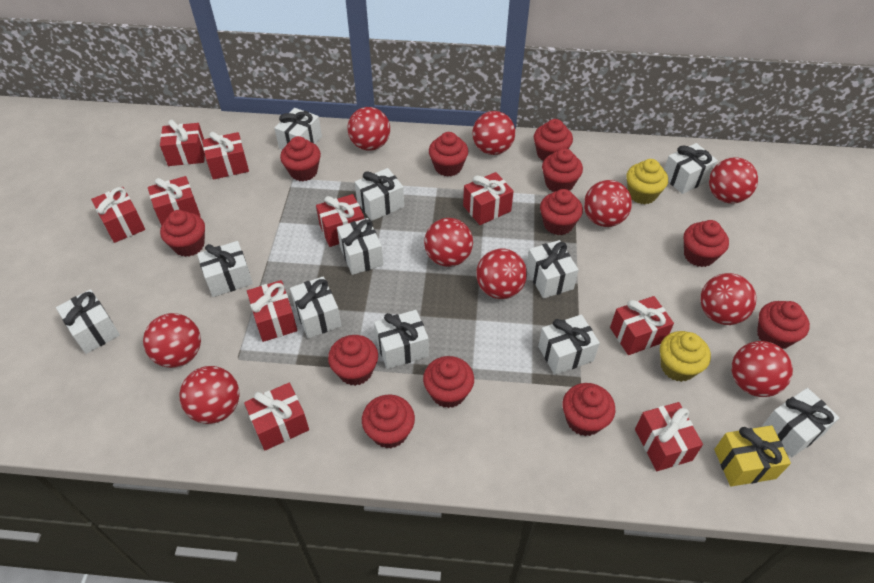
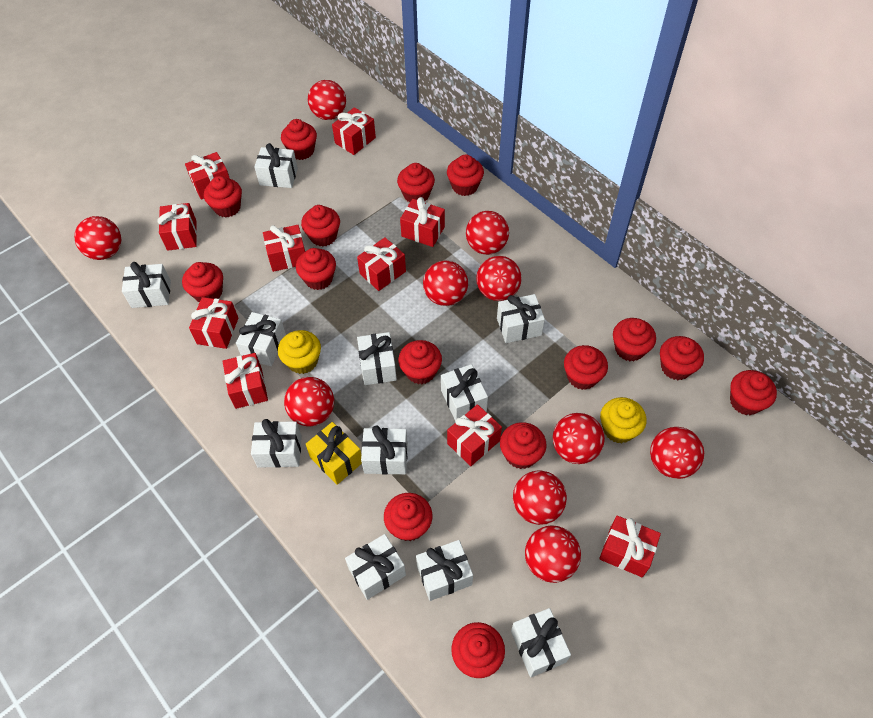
red cupcake: [160,210,205,257] [280,136,321,181] [328,335,378,386] [362,395,415,448] [423,356,474,408] [429,132,468,177] [534,119,573,161] [540,189,583,235] [542,148,583,192] [563,383,615,436] [684,220,729,267] [757,301,810,349] = 12 -> [182,262,223,302] [204,176,242,218] [281,119,317,160] [296,248,336,290] [301,205,340,247] [384,493,433,541] [397,163,435,202] [398,340,442,384] [447,154,484,196] [451,622,505,678] [500,422,547,469] [564,345,608,390] [613,318,656,361] [660,336,704,380] [730,370,777,415] = 15

